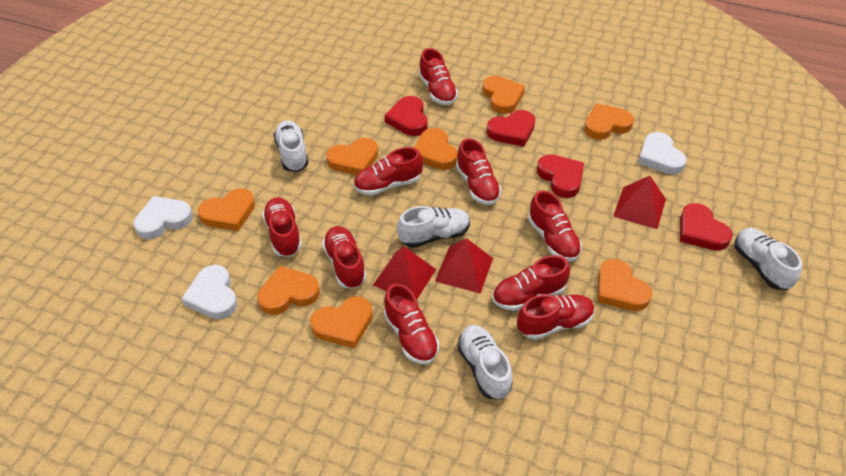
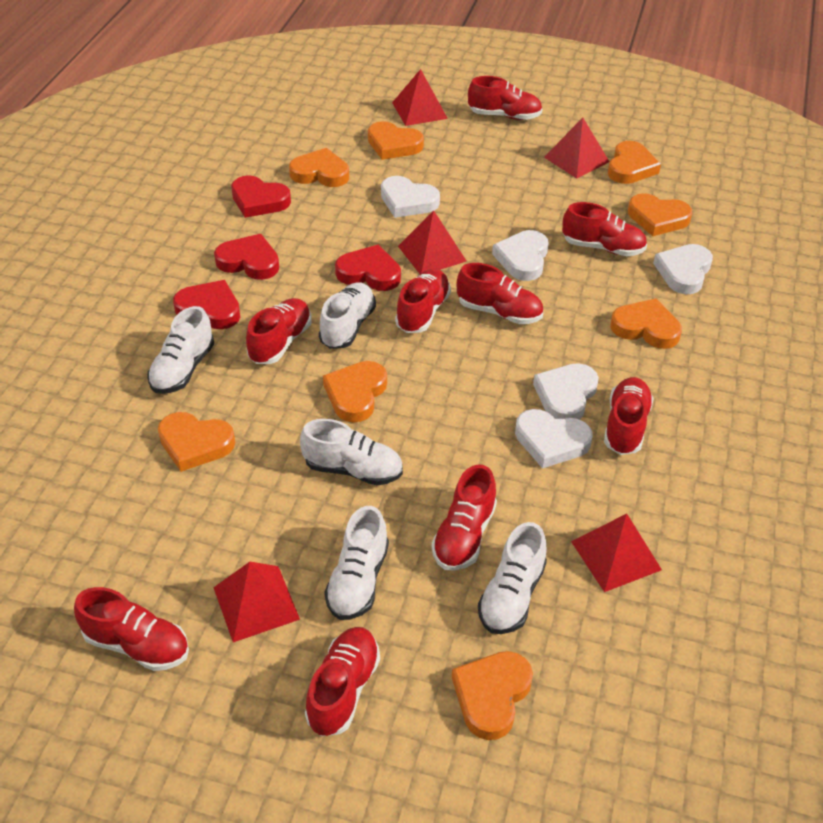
red pyramid: [373,246,436,300] [435,238,493,294] [613,176,666,229] = 3 -> [213,562,300,642] [392,69,448,126] [398,210,466,274] [544,118,610,179] [571,513,662,592] = 5
white heart: [133,196,193,239] [181,265,237,319] [638,132,687,175] = 3 -> [381,176,440,218] [492,230,549,281] [515,409,593,468] [533,363,599,420] [653,244,713,294] = 5
white shoe: [273,120,309,172] [397,206,470,248] [457,325,513,399] [735,228,802,290] = 4 -> [147,306,214,394] [300,419,403,486] [319,282,376,349] [324,506,389,620] [478,522,547,634] = 5

